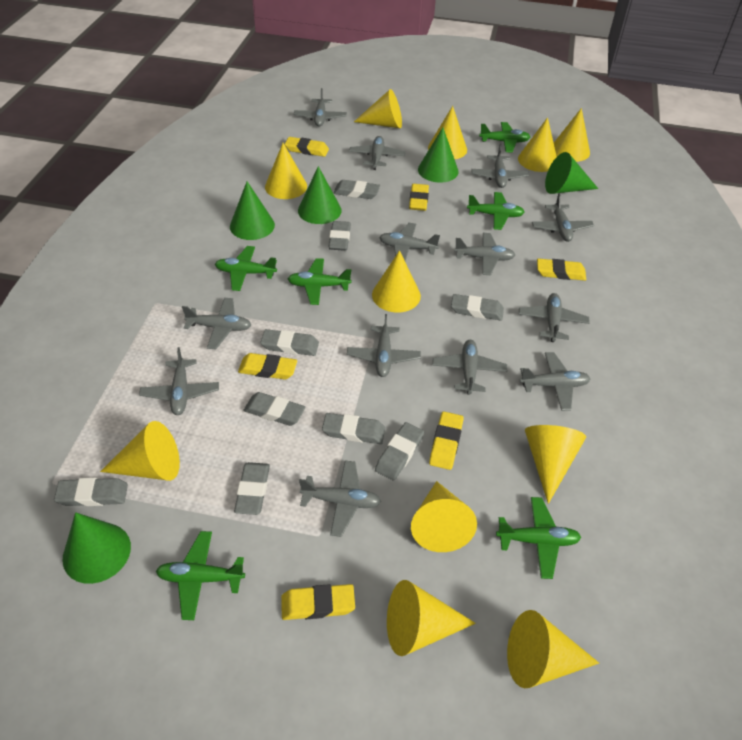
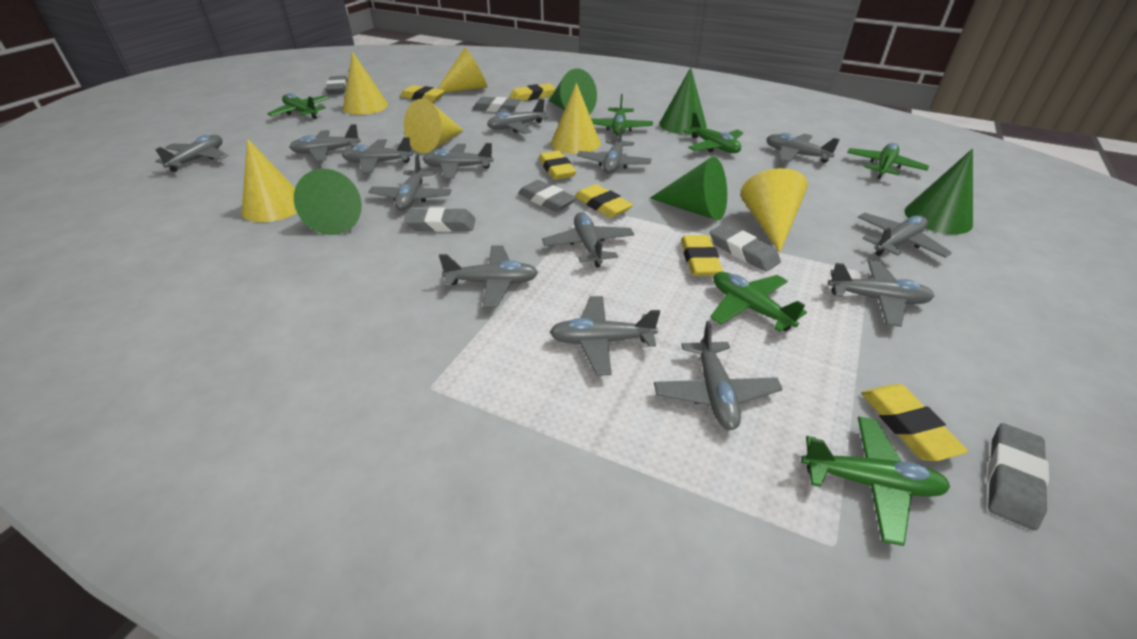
grey eraser: [54,477,128,506] [234,462,270,515] [243,392,305,426] [260,329,319,356] [322,413,385,444] [328,221,351,251] [333,180,380,199] [375,422,424,480] [451,294,504,320] = 9 -> [325,75,348,95] [404,207,475,232] [472,97,521,113] [518,180,577,212] [710,223,781,272] [987,423,1049,530] = 6
grey plane: [139,347,219,415] [182,298,251,350] [294,88,347,127] [299,460,381,537] [347,314,421,377] [349,136,405,170] [379,223,440,261] [432,340,507,395] [454,233,515,276] [471,144,529,188] [519,293,589,342] [520,352,591,411] [532,193,594,242] = 13 -> [155,135,228,172] [289,124,361,162] [342,137,413,173] [368,154,452,211] [423,143,493,179] [439,245,538,308] [487,99,548,134] [542,212,634,268] [550,296,660,375] [577,125,652,174] [654,321,783,430] [766,133,840,163] [828,260,935,327] [858,213,952,258] = 14
yellow cone: [100,421,180,481] [265,143,307,199] [354,89,402,128] [372,250,421,313] [387,580,476,656] [411,481,477,552] [428,106,467,159] [507,610,599,688] [518,117,557,172] [525,425,586,504] [554,108,590,162] = 11 -> [242,139,297,222] [343,51,388,115] [404,99,464,153] [438,48,488,92] [551,83,601,154] [741,168,808,253] = 6

